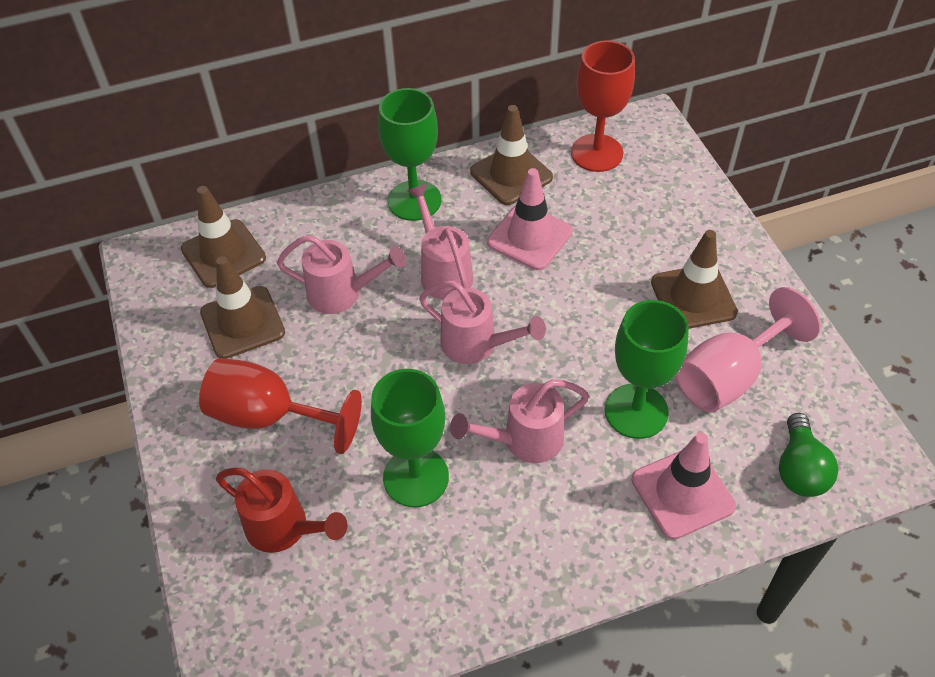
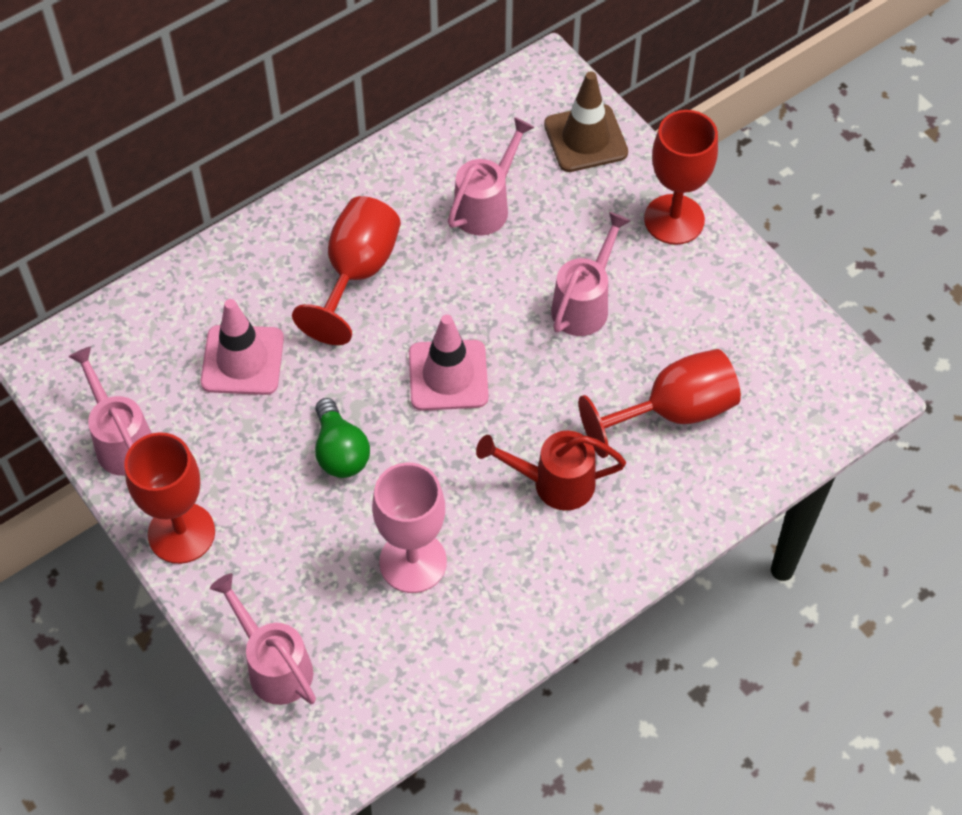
brown traffic cone: [181,186,266,288] [200,256,285,359] [470,105,553,205] [651,230,738,329] = 4 -> [544,71,628,172] = 1
green goblet: [371,369,449,507] [378,88,441,221] [605,300,689,439] = 3 -> none = 0
red goblet: [199,358,362,454] [571,40,635,172] = 2 -> [124,432,215,564] [292,196,401,345] [579,349,741,458] [644,110,718,245] = 4

